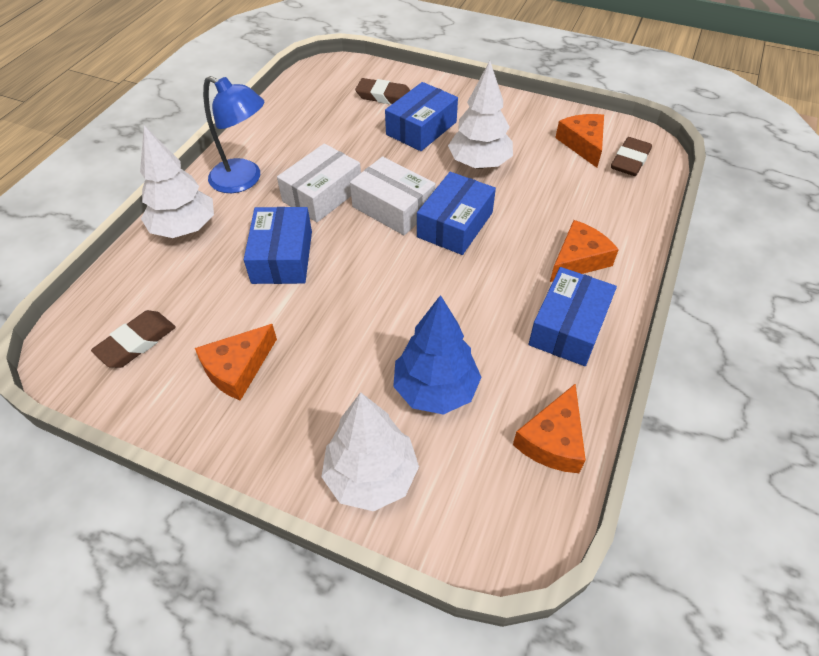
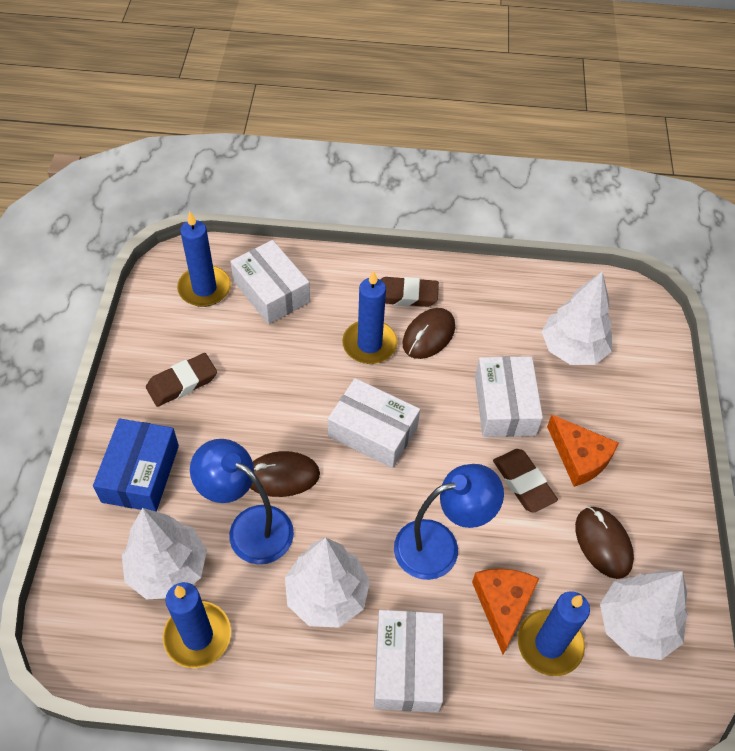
blue box: [244,207,312,284] [385,82,458,151] [417,172,496,255] [528,267,617,366] = 4 -> [93,419,179,512] = 1
blue candle: none = 0 -> [163,582,231,668] [177,211,231,307] [342,270,398,364] [518,591,590,676] = 4
blue lamp: [203,76,264,193] = 1 -> [190,439,294,564] [394,464,504,580] = 2
blue tree: [393,295,481,415] = 1 -> none = 0
brown mouse: none = 0 -> [250,451,320,497] [403,308,455,359] [575,507,634,579] = 3
orange cheese: [195,324,277,401] [513,384,586,473] [550,220,619,282] [555,114,604,168] = 4 -> [472,569,540,655] [547,415,619,487] = 2
white box: [277,143,361,222] [350,156,436,235] = 2 -> [230,240,310,324] [328,378,420,468] [374,610,443,713] [475,356,543,437] = 4
white tree: [140,126,214,238] [321,392,419,511] [448,61,513,169] = 3 -> [122,508,207,600] [285,537,370,628] [542,271,612,365] [600,571,688,660] = 4

